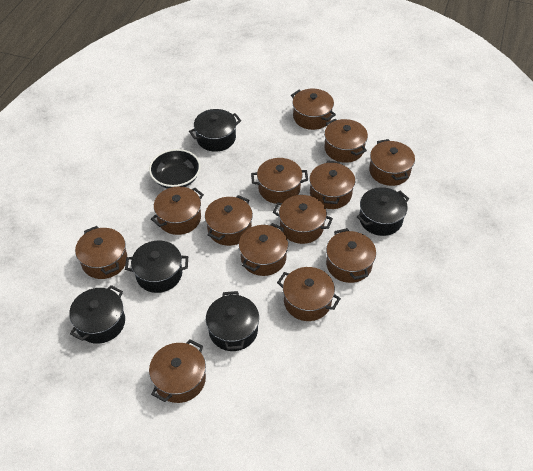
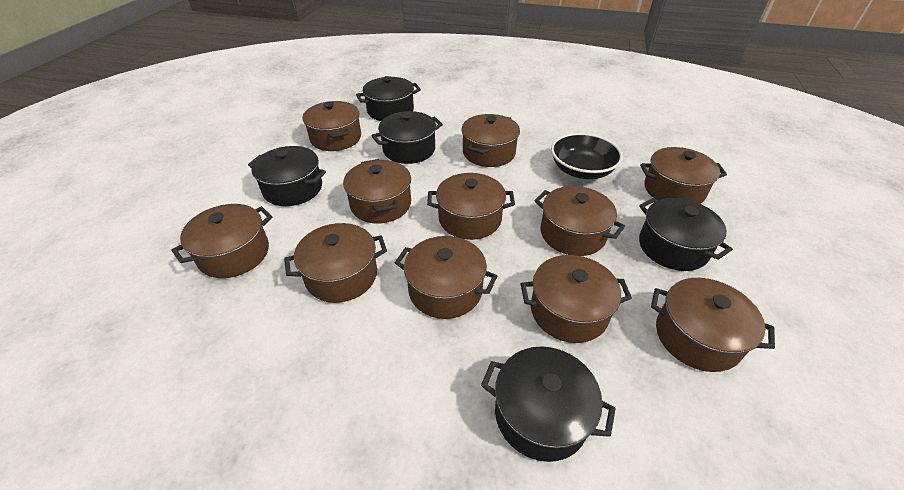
brown pot: [75,226,127,279] [149,339,206,403] [151,187,204,235] [205,195,253,246] [239,223,288,276] [251,158,308,204] [273,195,333,244] [277,267,341,321] [291,88,336,130] [309,161,355,209] [324,119,368,163] [326,228,376,283] [369,139,415,186] = 13 -> [171,204,272,278] [284,223,387,303] [302,101,361,151] [343,159,411,224] [395,236,497,319] [427,173,515,240] [461,114,520,167] [521,255,632,343] [534,186,625,256] [640,147,727,204] [651,278,775,372] = 11

